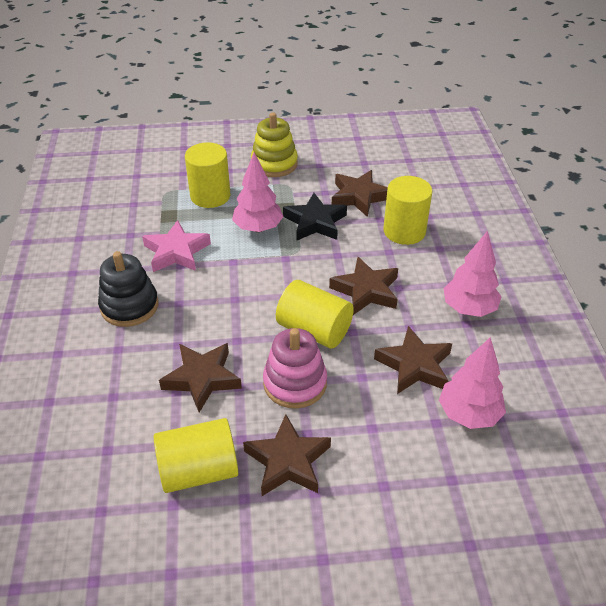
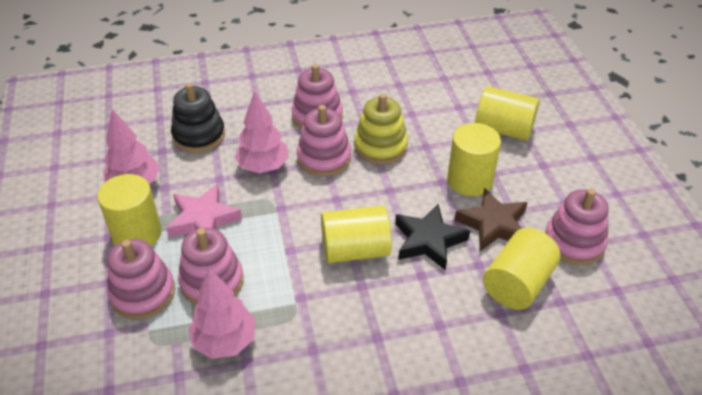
brown star: [159,343,242,413] [243,414,331,496] [329,257,398,315] [332,170,388,217] [374,326,452,394] = 5 -> [455,188,528,251] = 1
pink stacking toy: [263,328,327,409] = 1 -> [107,239,175,319] [178,228,244,305] [291,64,343,129] [297,105,351,177] [545,188,609,265] = 5
yellow cylinder: [154,418,238,493] [185,142,230,208] [276,280,354,349] [383,176,433,245] = 4 -> [97,174,162,246] [321,206,392,263] [447,123,501,196] [475,86,540,141] [483,228,561,310] = 5

